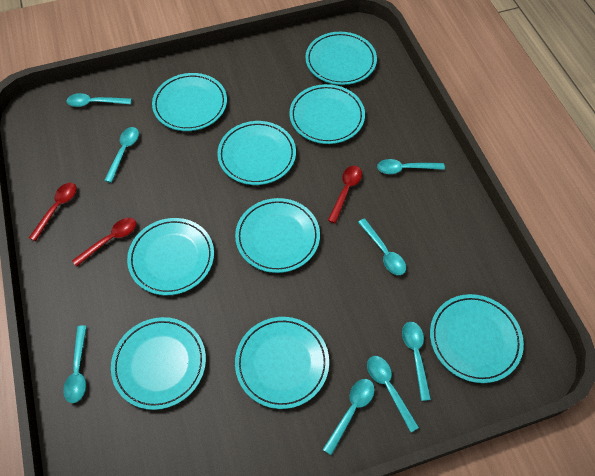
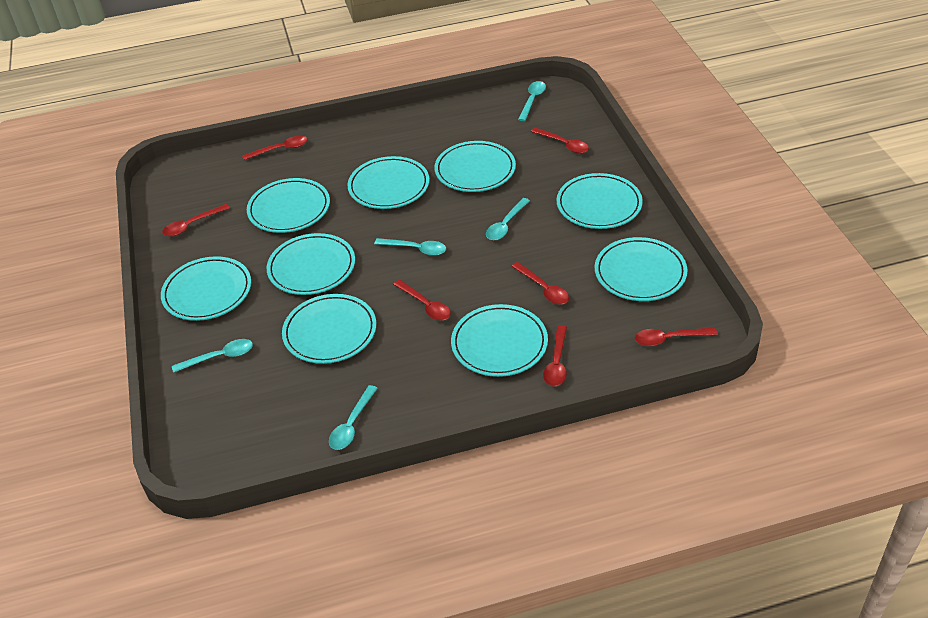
red spoon: [29,183,76,241] [72,218,136,267] [328,166,362,223] = 3 -> [162,204,230,237] [242,136,308,160] [393,280,451,321] [511,262,569,305] [530,127,589,153] [543,325,567,386] [635,327,718,346] = 7
turquoise spoon: [63,325,87,403] [66,93,132,107] [104,127,139,183] [323,379,375,456] [358,218,406,275] [367,356,419,432] [377,159,445,174] [402,322,431,401] = 8 -> [172,339,253,373] [329,385,378,450] [374,238,446,256] [486,198,530,240] [518,81,546,121] = 5

